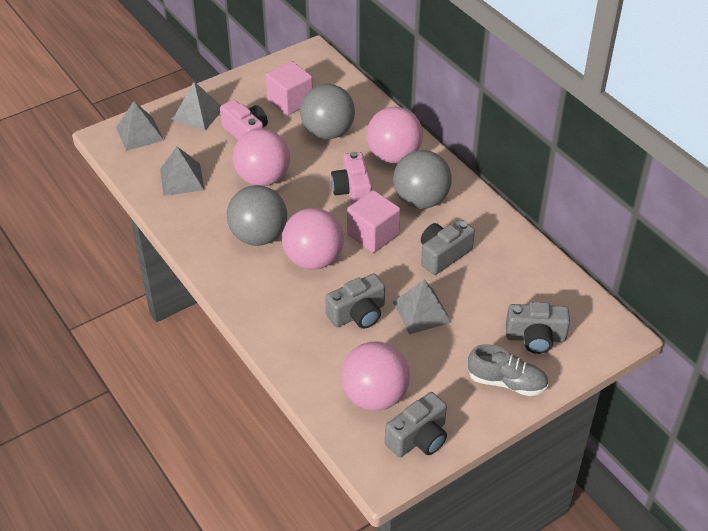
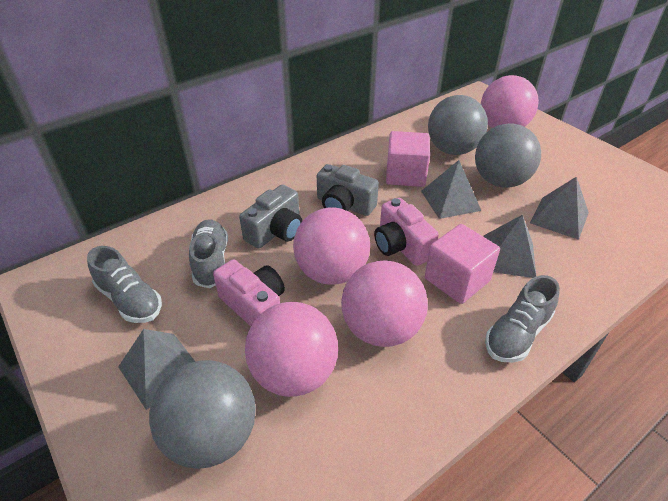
grey camera: [325,273,385,329] [385,392,447,457] [421,220,475,275] [506,302,570,354] = 4 -> [239,185,302,248] [317,164,379,216] = 2
grey shoe: [468,344,549,396] = 1 -> [87,246,162,323] [189,219,228,288] [485,275,560,363] = 3

